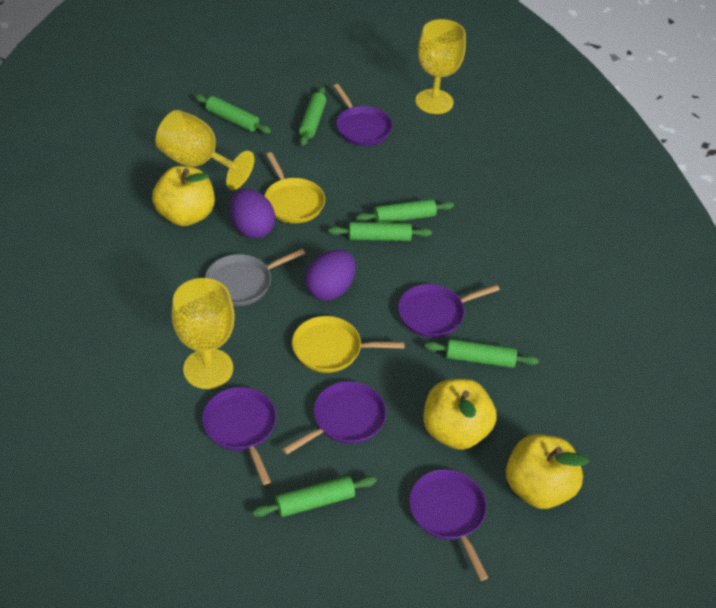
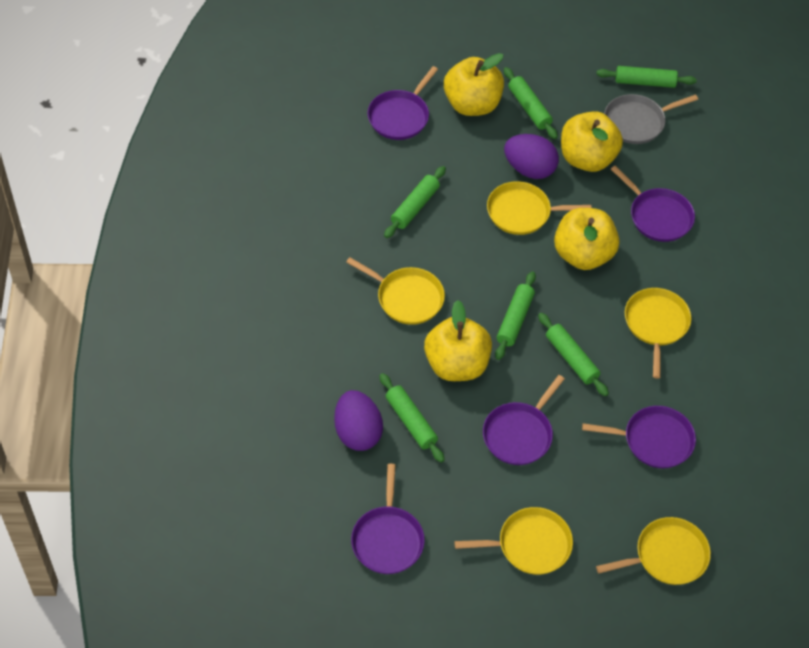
yellow apple: [152,166,215,226] [423,379,497,450] [506,434,589,509] = 3 -> [424,300,492,381] [444,53,504,116] [554,208,619,270] [561,111,623,172] = 4
yellow goblet: [155,110,254,190] [172,278,235,389] [415,19,466,114] = 3 -> none = 0
yellow pan: [264,152,325,223] [292,316,405,373] = 2 -> [346,257,445,325] [454,507,573,575] [487,181,592,235] [596,517,711,585] [625,288,691,379] = 5

